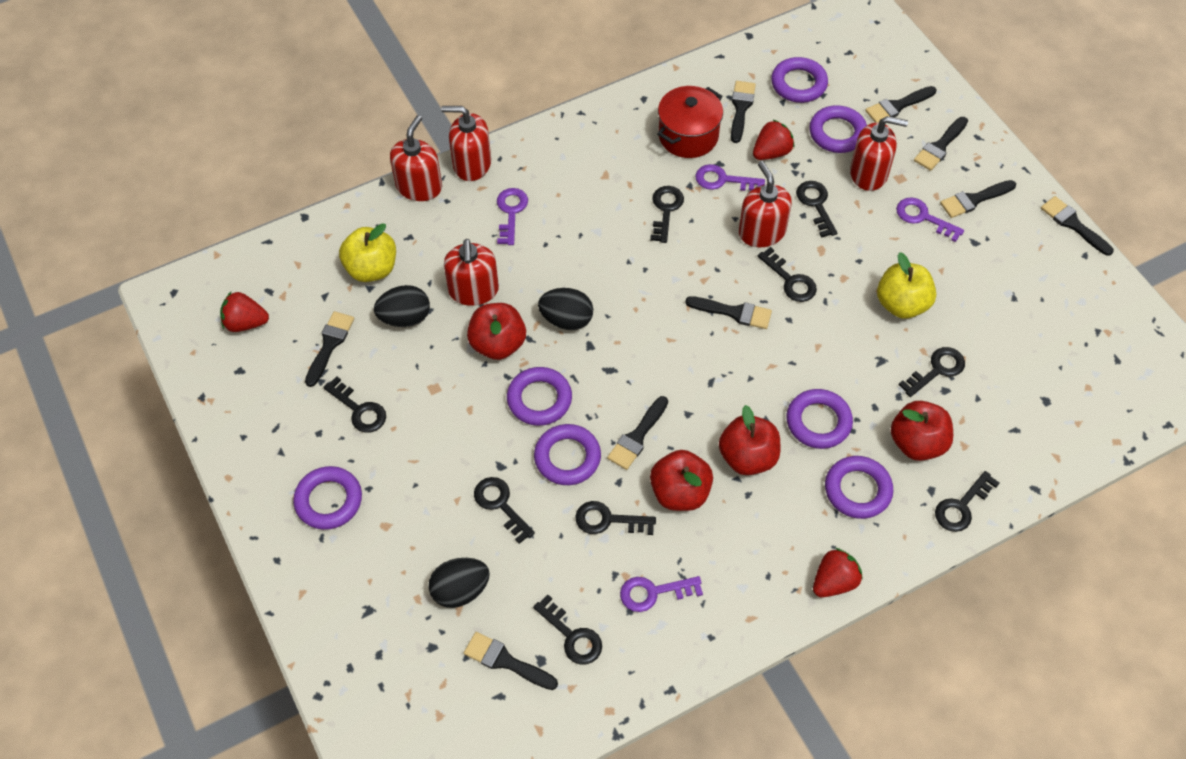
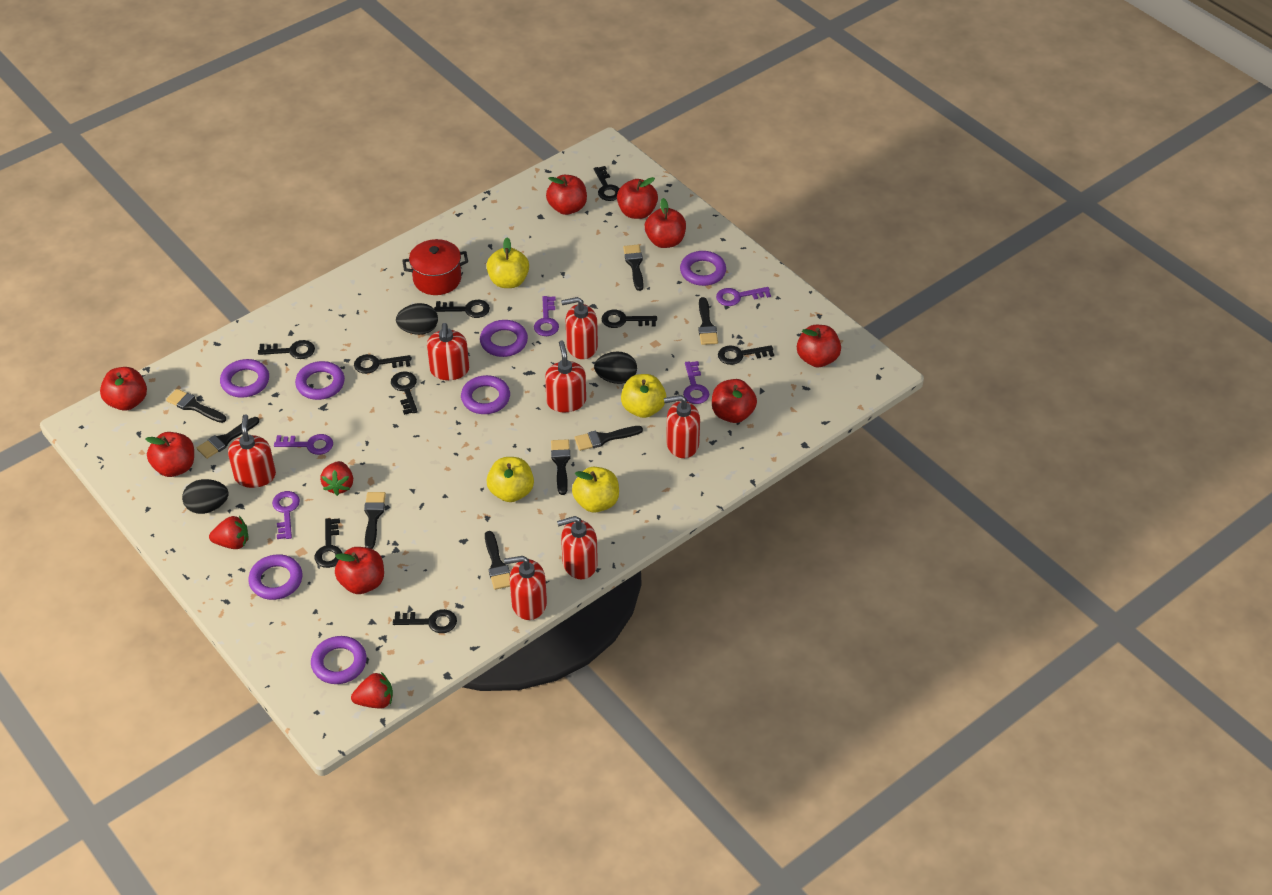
black brush: [305,311,354,387] [464,632,558,690] [607,396,668,470] [685,296,772,329] [731,81,756,143] [865,86,936,122] [914,117,968,171] [940,180,1016,218] [1041,196,1113,256] = 9 -> [166,389,226,423] [197,417,259,459] [364,492,386,549] [485,531,510,590] [551,439,571,495] [574,426,643,451] [623,244,644,291] [698,297,718,345] = 8
purple key: [497,188,528,245] [620,576,703,612] [695,164,765,191] [896,197,964,242] = 4 -> [272,491,300,539] [274,434,333,455] [534,296,559,336] [683,361,709,404] [716,287,771,306] = 5
red apple: [467,303,526,360] [650,450,713,511] [719,405,780,475] [891,401,953,461] = 4 -> [100,367,147,411] [146,432,194,477] [335,547,384,594] [546,175,587,215] [617,177,658,219] [645,198,686,248] [712,379,757,423] [797,325,841,368] = 8
red soap dispenser: [390,115,442,201] [441,106,491,181] [444,239,499,306] [739,161,792,247] [850,116,908,191] = 5 -> [228,414,276,488] [427,323,469,380] [504,556,547,620] [545,341,586,412] [557,516,598,579] [561,297,598,359] [664,395,700,458] = 7
yellow apple: [339,223,396,282] [877,252,936,319] = 2 -> [486,457,534,502] [487,238,529,288] [572,467,619,513] [621,374,666,418] = 4

